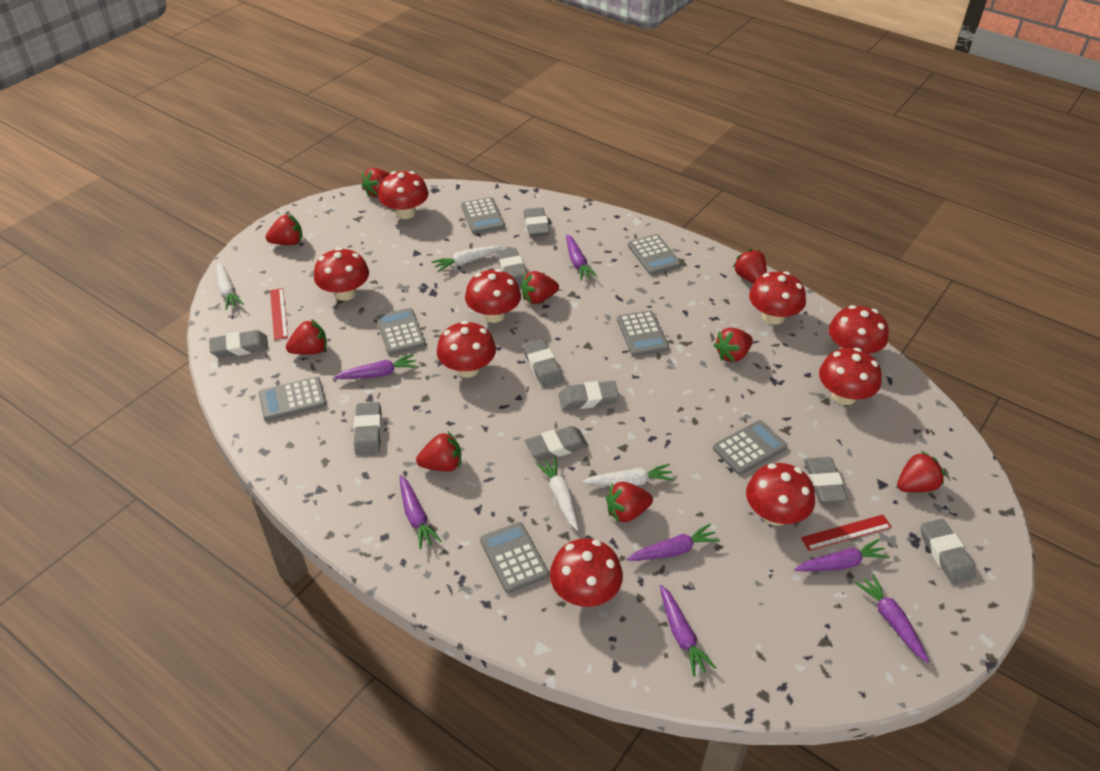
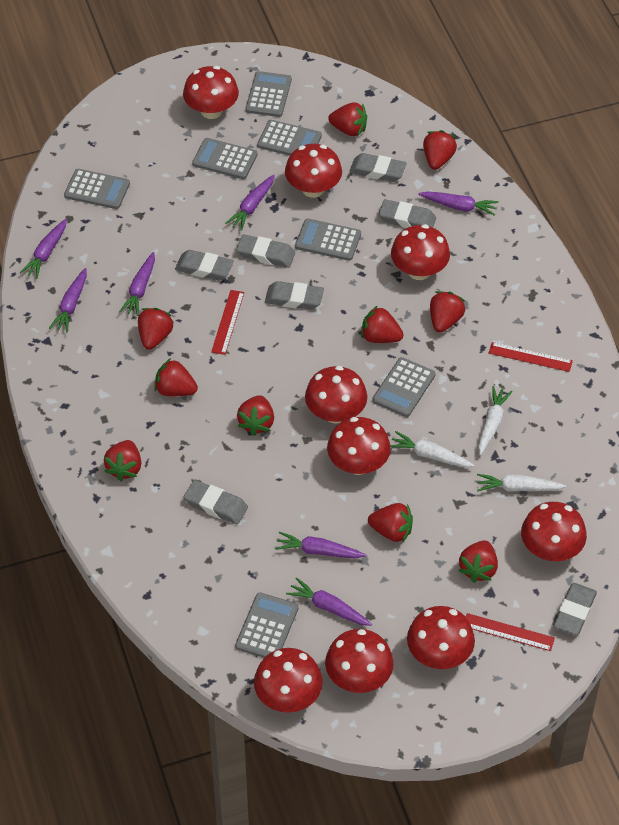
grey eraser: [209,330,268,358] [354,402,382,455] [496,247,528,287] [523,339,563,387] [524,207,550,237] [525,426,588,461] [559,381,619,410] [804,457,847,502] [921,519,976,584] = 9 -> [175,250,234,281] [184,480,248,524] [236,234,295,268] [265,281,324,310] [349,153,407,182] [379,199,436,228] [553,583,597,635] = 7
red ruler: [270,288,288,340] [801,515,891,551] = 2 -> [211,290,244,355] [466,613,555,651] [489,342,573,372] = 3
red strawberry: [266,214,303,245] [286,319,327,355] [362,168,390,197] [416,432,461,472] [521,271,559,304] [606,482,653,523] [714,328,753,362] [733,249,767,283] [897,451,945,492] = 9 -> [104,440,141,481] [138,308,174,350] [154,358,198,396] [237,395,274,436] [328,103,367,136] [361,306,404,343] [368,503,413,543] [423,130,457,170] [430,291,465,333] [458,540,498,583] = 10
white carrot: [217,262,244,310] [432,246,502,272] [535,457,579,531] [582,464,674,486] = 4 -> [391,431,475,467] [477,474,566,492] [478,386,513,456] = 3

